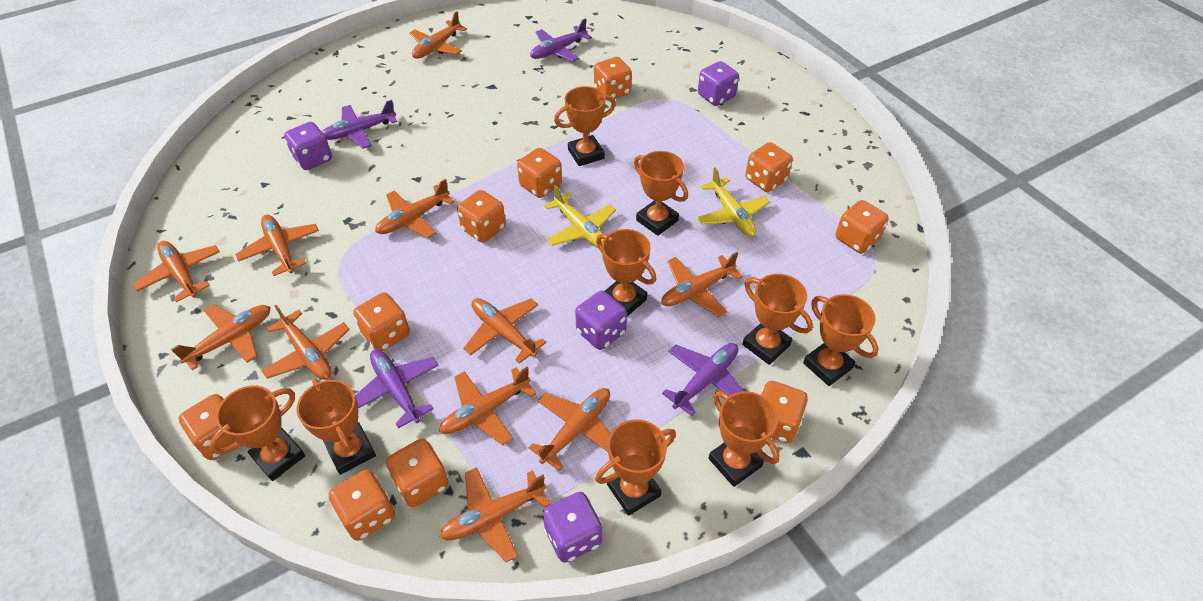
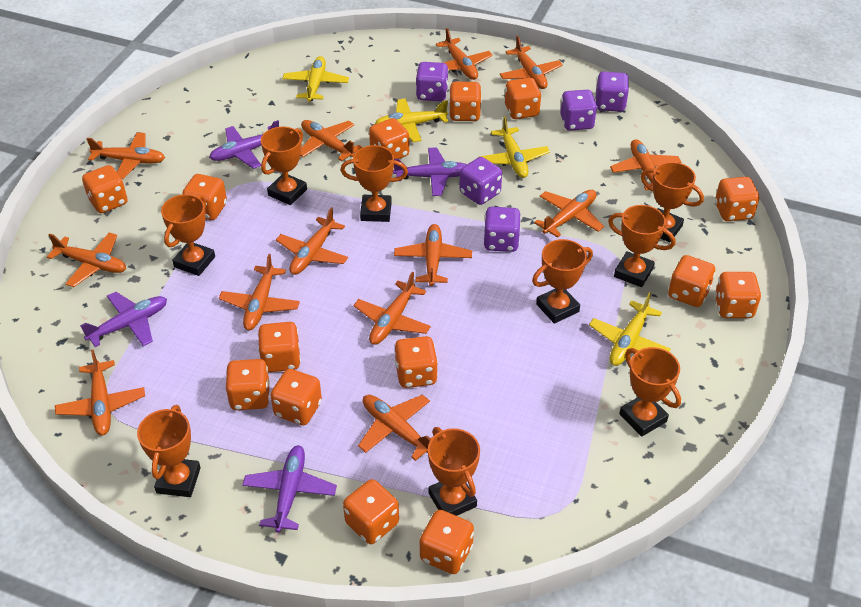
orange dice: [178,394,235,460] [329,470,395,541] [353,292,410,351] [386,438,449,507] [457,190,506,243] [517,148,562,198] [594,57,632,101] [745,142,793,192] [761,381,808,443] [835,200,889,253] = 10 -> [82,165,128,213] [182,174,227,220] [226,359,270,410] [258,322,301,372] [270,369,322,425] [343,479,399,544] [369,118,409,159] [395,336,438,388] [420,510,474,574] [449,82,482,121] [505,78,541,119] [668,255,715,307] [715,177,759,221] [715,272,761,318] = 14
orange plane: [133,241,220,302] [171,304,270,371] [235,215,319,276] [262,305,350,380] [375,179,455,238] [409,11,467,59] [439,367,536,445] [440,467,550,562] [463,298,547,364] [528,388,611,471] [661,252,743,317] = 11 -> [47,232,126,287] [55,350,145,435] [87,132,165,179] [219,254,300,330] [276,207,348,275] [300,120,362,161] [353,272,431,345] [358,395,432,461] [394,224,472,286] [436,28,493,80] [499,36,563,89] [534,190,604,238] [610,139,681,190] = 13
purple dice: [284,122,332,170] [542,492,602,563] [575,291,627,350] [698,61,739,106] = 4 -> [416,62,449,101] [459,157,502,205] [484,207,521,252] [560,90,597,131] [595,72,629,112] = 5
yellow plane: [544,185,616,248] [697,167,770,237] = 2 -> [282,56,349,102] [375,98,448,142] [479,116,550,178] [589,292,671,366] = 4

